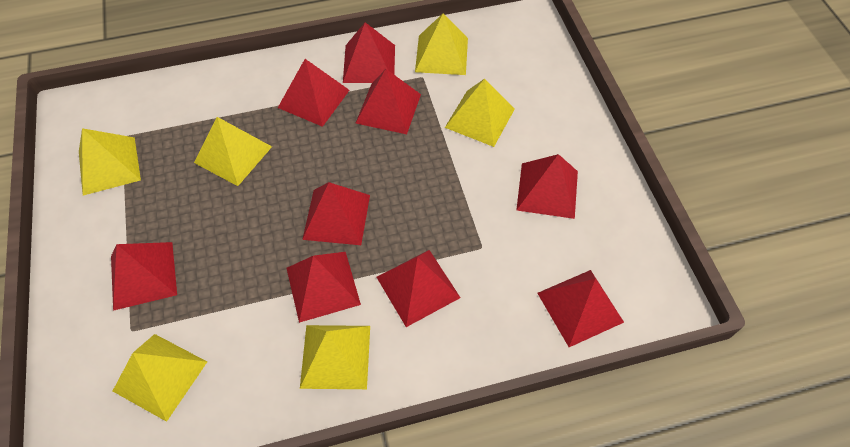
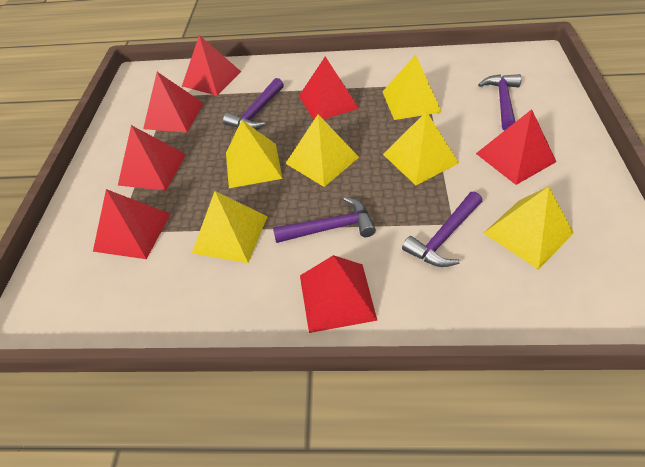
purple hammer: none = 0 -> [223,78,284,129] [273,197,376,243] [402,192,482,267] [478,74,522,131] = 4
red pyramid: [111,242,177,311] [278,59,350,127] [286,252,361,323] [302,182,370,245] [343,22,395,83] [356,69,421,134] [377,250,461,327] [516,154,578,219] [537,270,624,347] = 9 -> [93,189,170,259] [118,125,186,191] [143,72,204,133] [182,35,241,96] [299,57,359,120] [300,255,377,333] [476,109,556,185] = 7

